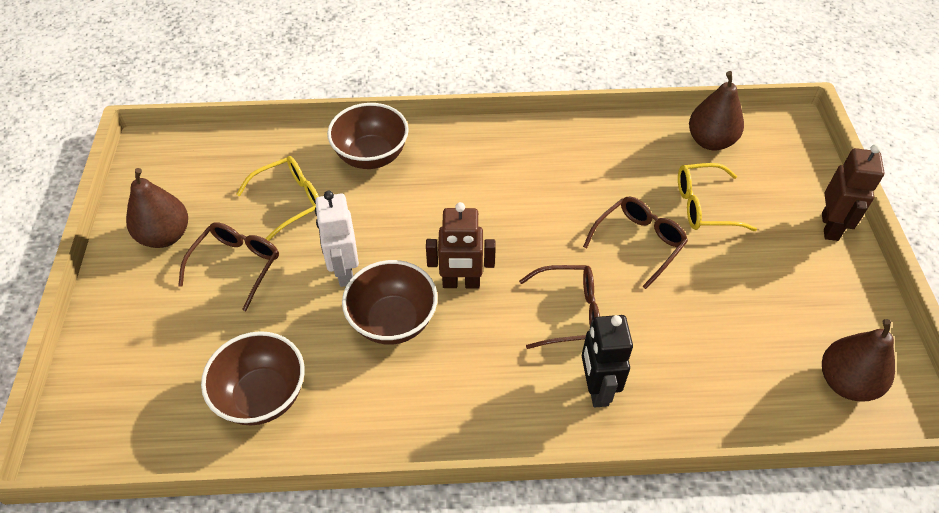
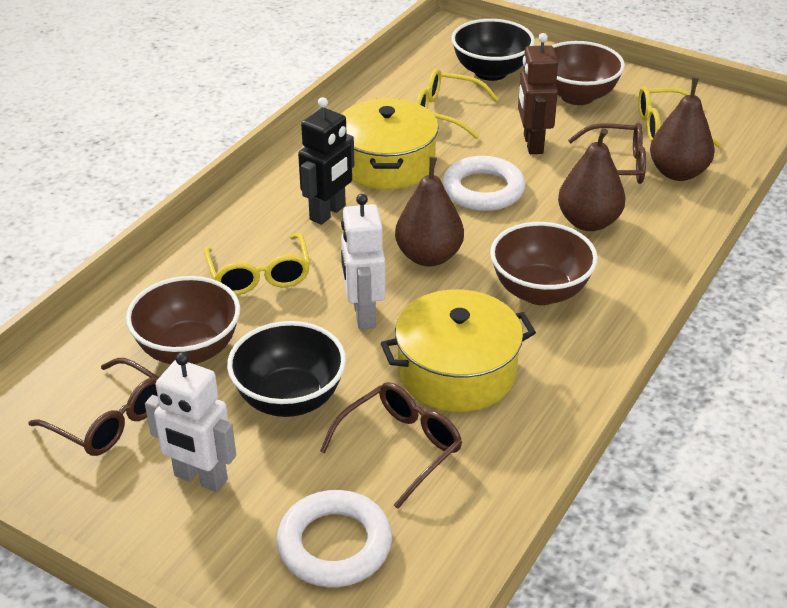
black bowl: none = 0 -> [227,321,346,417] [451,19,535,81] = 2
brown robot: [426,202,496,289] [822,144,885,241] = 2 -> [518,33,558,154] = 1
white ring: none = 0 -> [277,490,392,587] [442,156,525,211] = 2
white robot: [315,191,359,287] = 1 -> [145,352,236,492] [341,194,386,329] = 2
yellow glasses: [236,156,319,241] [678,163,757,231] = 2 -> [204,233,310,295] [416,69,498,139] [638,86,721,147] = 3
yellow pot: none = 0 -> [342,98,439,190] [381,289,536,412] = 2

